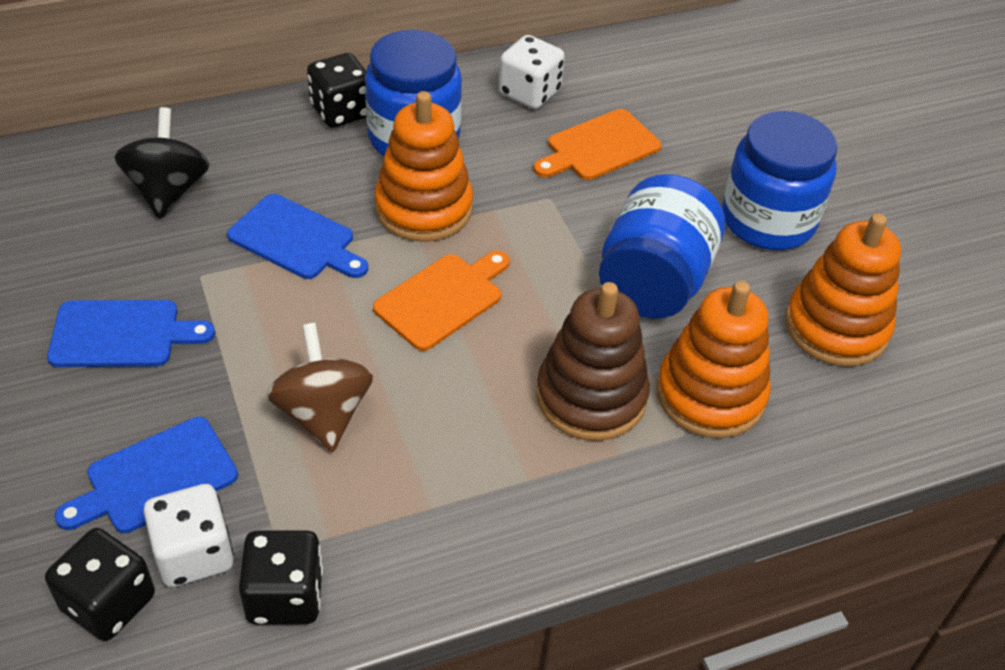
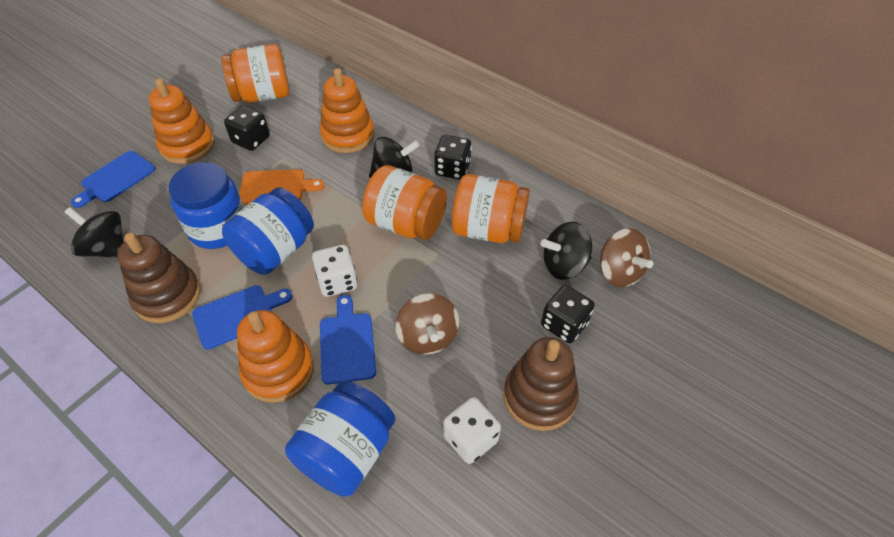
black spinning top: [114,107,210,219] = 1 -> [65,207,124,258] [369,137,420,178] [541,222,592,280] = 3
brown spinning top: [266,323,373,452] = 1 -> [395,293,459,355] [600,228,653,287] = 2
brown stacking toy: [536,282,650,441] = 1 -> [117,233,201,323] [504,337,579,431] = 2
orange cutting board: [373,251,510,351] [534,109,661,180] = 2 -> [239,169,324,205] = 1
orange jar: none = 0 -> [221,44,290,103] [362,165,447,240] [452,174,530,243] = 3

